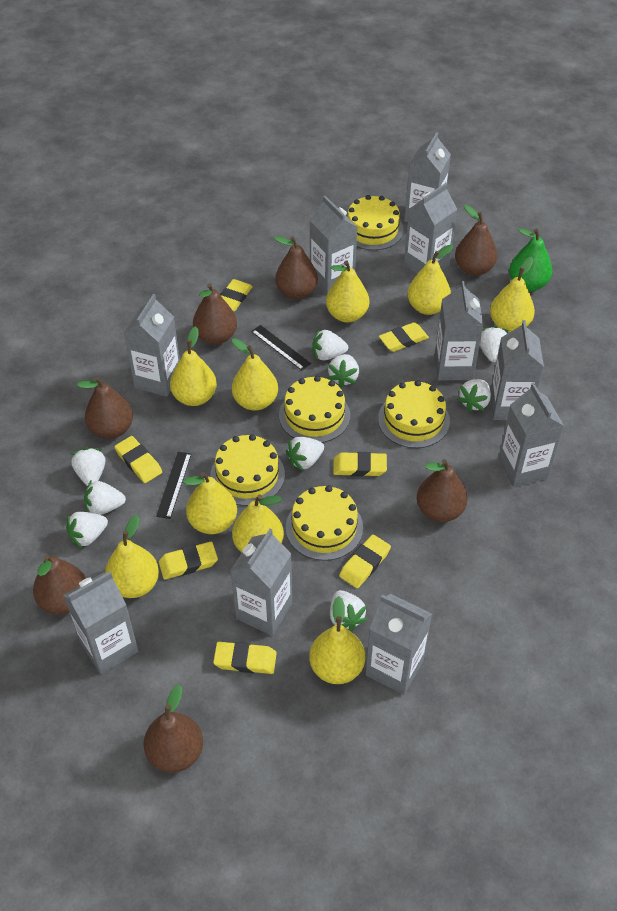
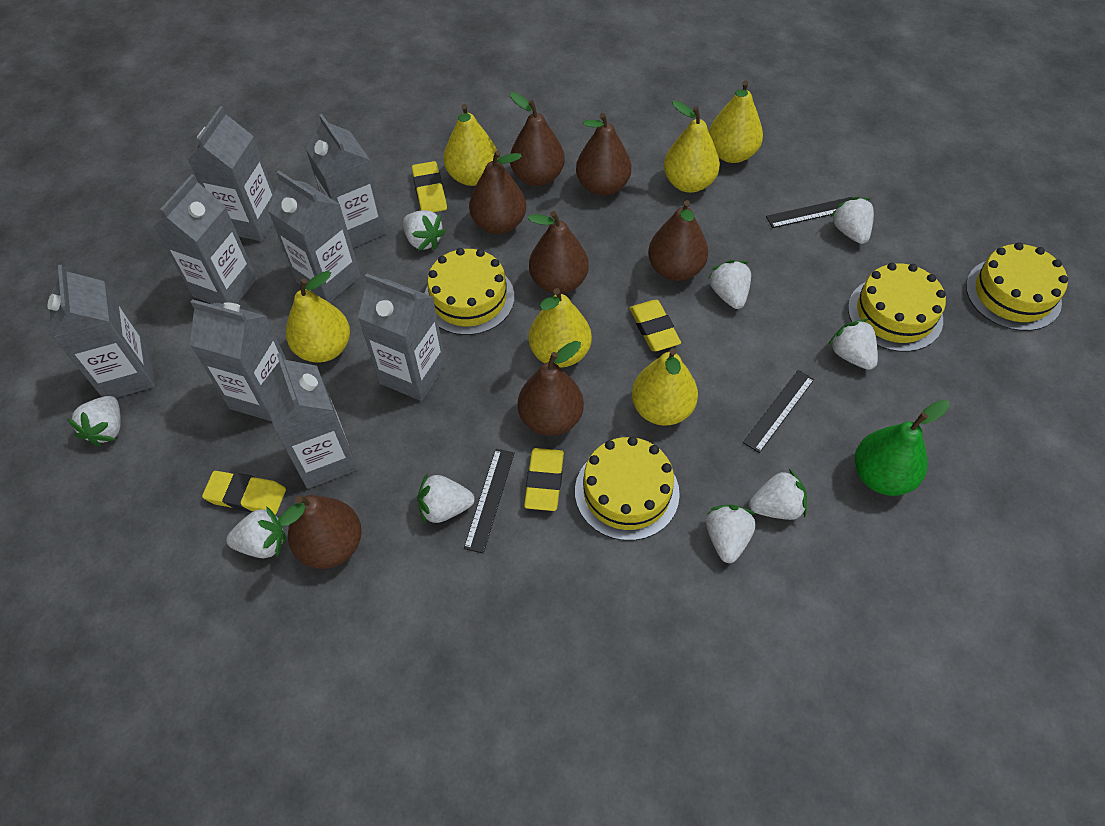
black ruler: [156,452,191,519] [251,325,311,370] = 2 -> [464,449,514,553] [743,370,814,453] [766,197,853,228] = 3
grey carton: [63,572,138,674] [124,294,180,397] [230,529,292,636] [310,196,357,294] [365,594,432,695] [404,132,451,222] [404,183,457,274] [435,281,483,380] [490,320,544,420] [498,383,564,487] = 10 -> [48,264,155,398] [154,174,257,304] [188,106,274,241] [190,299,286,421] [261,353,358,489] [268,171,361,303] [306,114,387,248] [358,273,446,401] = 8
yellow cake: [210,434,285,506] [279,376,350,443] [286,485,363,561] [347,195,404,250] [378,380,450,448] = 5 -> [424,248,514,335] [575,436,680,541] [848,263,946,352] [966,242,1068,331] = 4
yellow eraser: [114,436,162,483] [159,541,218,580] [213,642,277,674] [220,279,253,312] [333,452,387,477] [339,534,391,588] [379,322,429,352] = 7 -> [202,471,286,515] [412,161,447,212] [524,448,564,511] [629,300,681,351] = 4
yellow pear: [105,515,159,598] [170,326,217,406] [183,472,237,534] [232,338,278,411] [232,495,284,553] [309,596,365,684] [326,260,369,322] [407,245,453,315] [490,257,535,332] = 9 -> [286,271,350,363] [443,104,499,186] [529,288,592,368] [632,348,698,426] [664,101,720,193] [709,80,763,163] = 6

